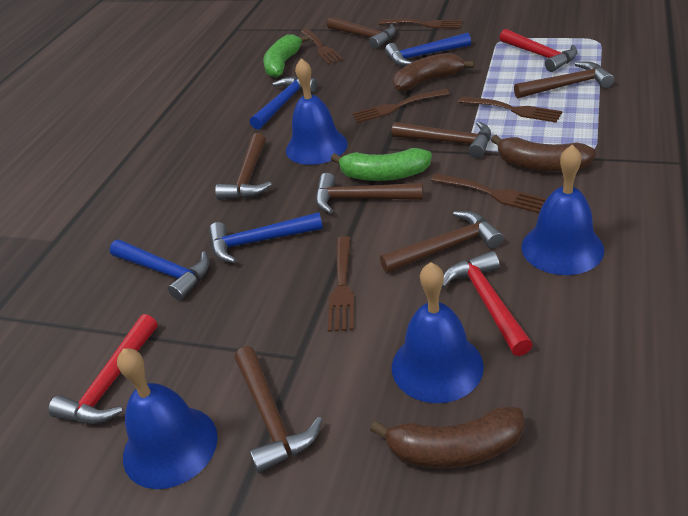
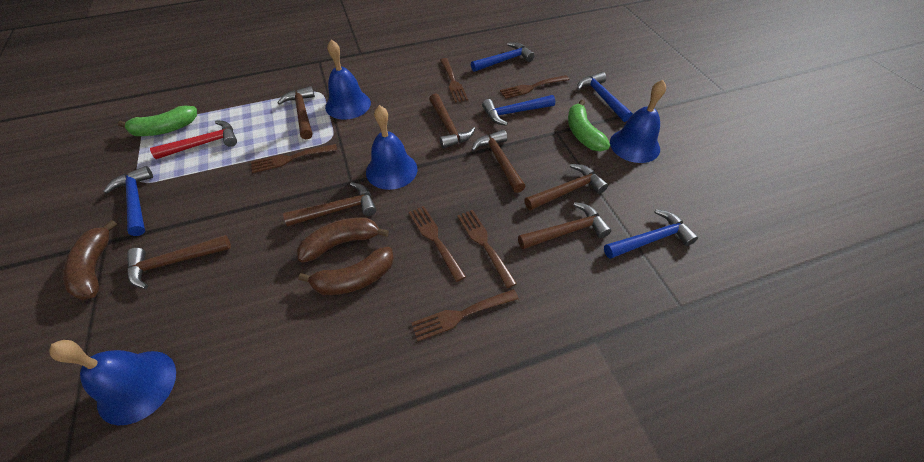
blue hammer: [110,240,210,300] [209,212,323,263] [250,76,318,129] [385,32,471,66] = 4 -> [103,166,153,236] [471,42,535,72] [482,95,555,126] [577,72,633,122] [604,210,698,259] = 5
red hammer: [48,314,158,424] [442,251,533,356] [500,29,578,72] = 3 -> [150,121,237,159] = 1

